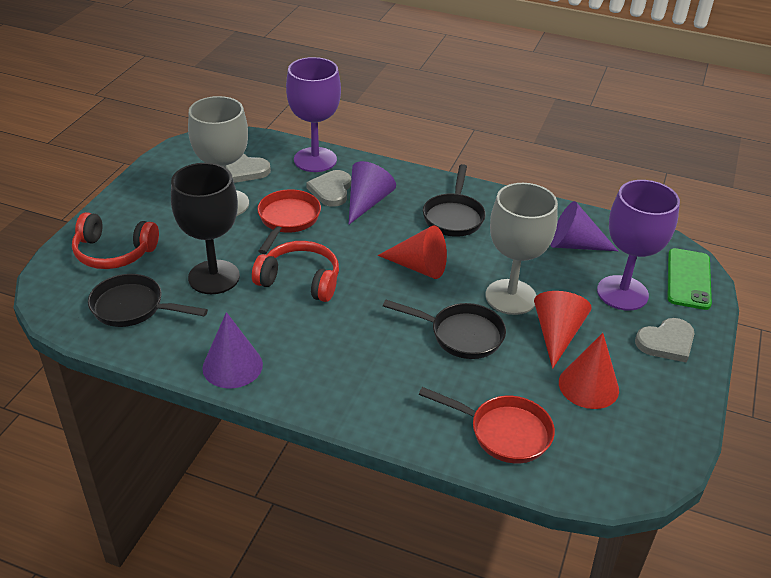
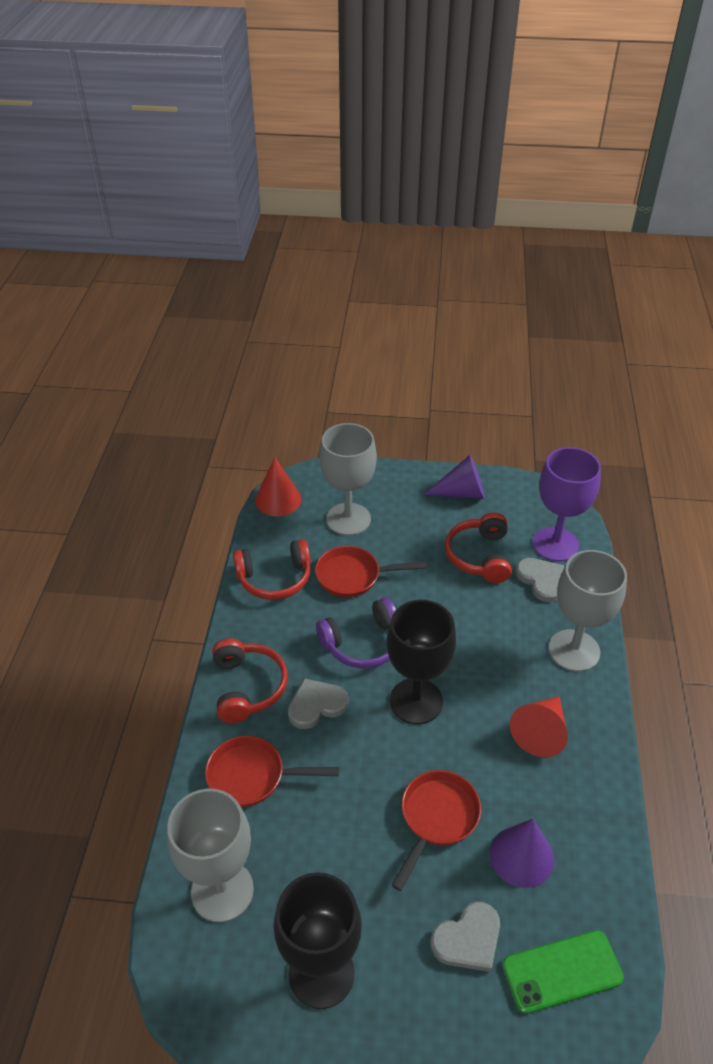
black goblet: [171,163,240,294] = 1 -> [274,872,362,1009] [387,600,456,724] = 2
black pan: [88,274,208,327] [383,300,506,359] [423,164,486,237] = 3 -> none = 0
grey goblet: [188,96,249,216] [485,183,558,315] = 2 -> [167,789,254,922] [319,423,377,536] [549,550,627,672] = 3
purple cone: [202,312,263,388] [348,161,396,225] [550,201,618,251] = 3 -> [423,455,485,499] [490,819,554,888] = 2
purple goblet: [286,57,341,172] [597,180,680,311] = 2 -> [533,447,601,561] = 1
purple headphones: none = 0 -> [316,597,396,669] = 1
red cone: [378,225,447,279] [534,291,592,369] [559,333,619,409] = 3 -> [255,457,302,516] [510,696,568,757] = 2
red headphones: [72,212,159,269] [252,241,339,302] = 2 -> [212,638,288,723] [233,539,311,600] [445,512,512,583] = 3
red pan: [257,189,321,254] [419,387,555,463] = 2 -> [205,736,339,807] [315,546,427,598] [391,770,481,891] = 3

